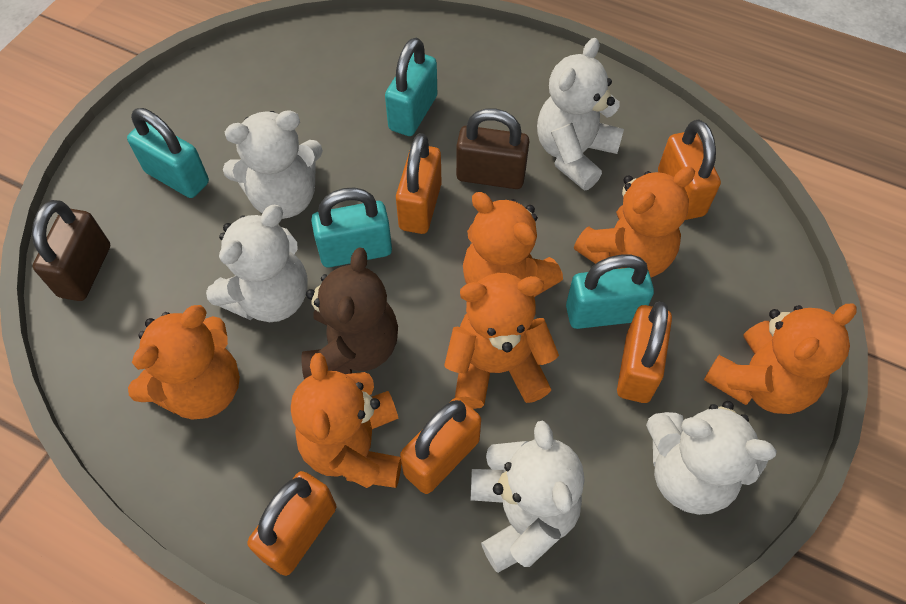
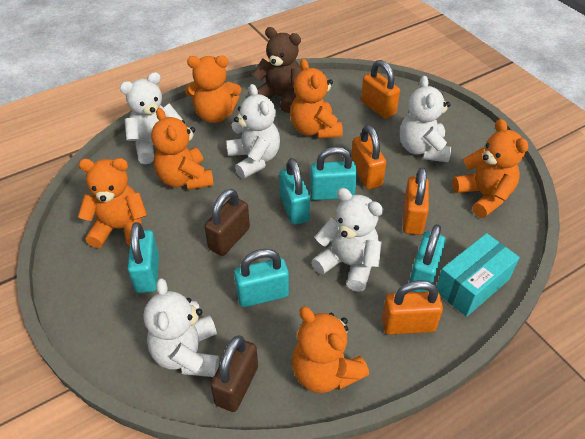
orange padlock: [247,471,336,576] [396,133,442,234] [400,398,481,494] [617,301,672,403] [658,120,721,220] = 5 -> [351,125,386,189] [361,60,400,119] [382,280,443,335] [403,167,429,235] = 4
turquoise box: none = 0 -> [436,233,520,317] = 1
turquoise padlock: [127,108,209,198] [311,187,392,268] [385,38,437,136] [566,255,654,329] = 4 -> [128,222,159,293] [234,249,289,307] [279,158,310,225] [310,147,357,200] [409,224,446,292] = 5

